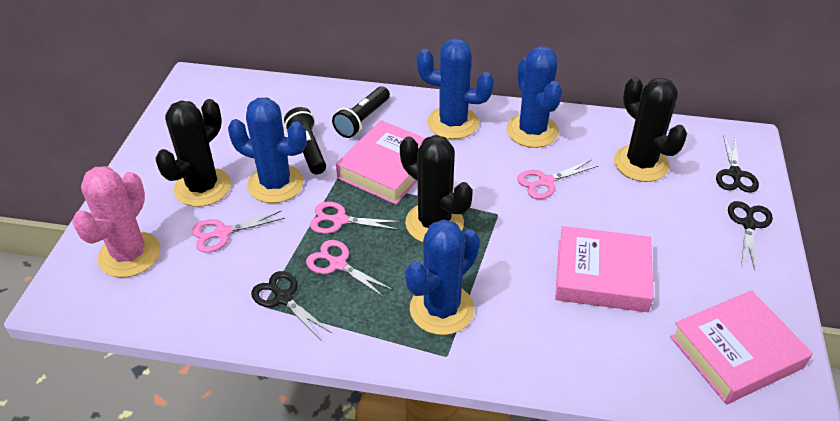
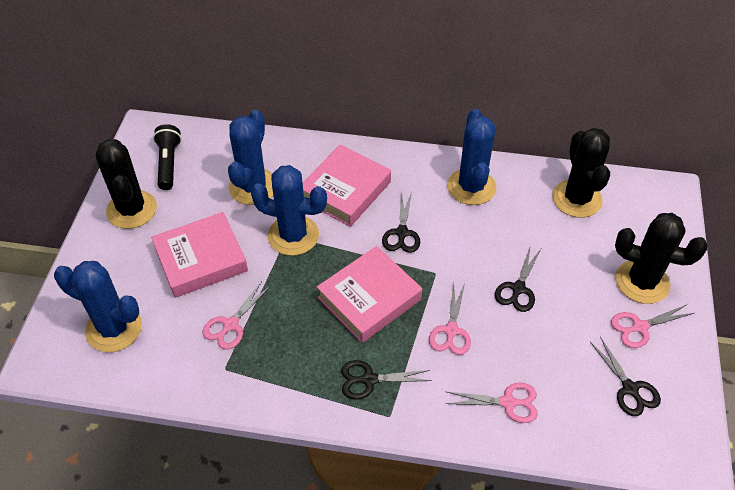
black flashlight: [284,107,326,174] [332,86,390,138] = 2 -> [153,124,182,190] = 1
black scissors: [251,271,332,340] [716,135,759,193] [728,201,773,271] = 3 -> [341,360,432,399] [382,192,420,253] [495,245,541,312] [590,337,661,416] = 4
pink cactus: [72,166,160,278] = 1 -> none = 0

